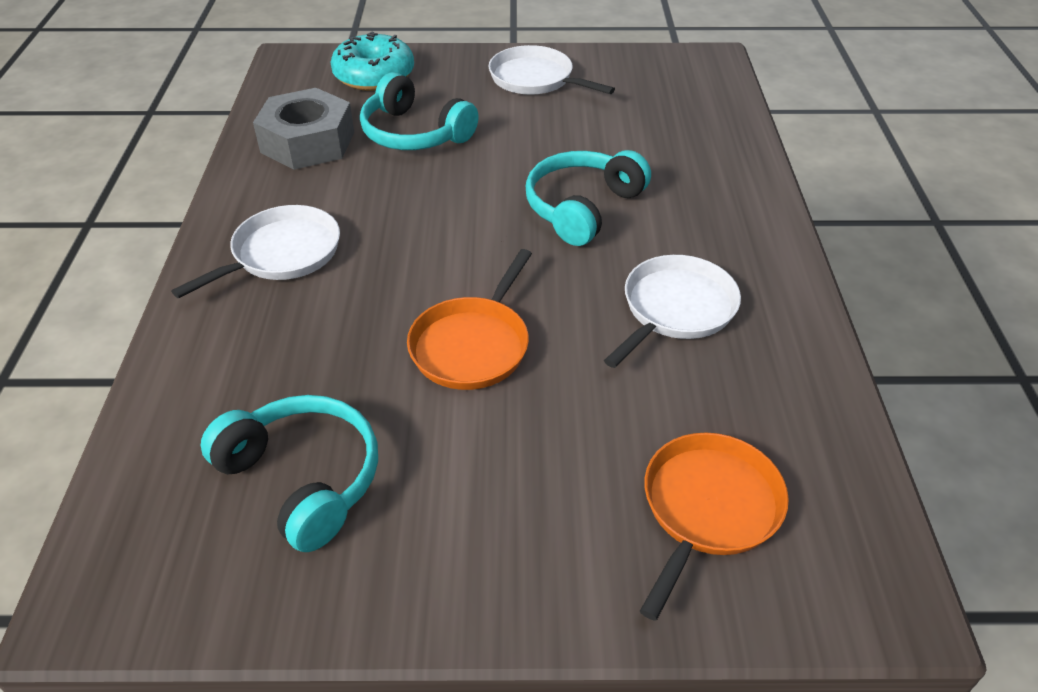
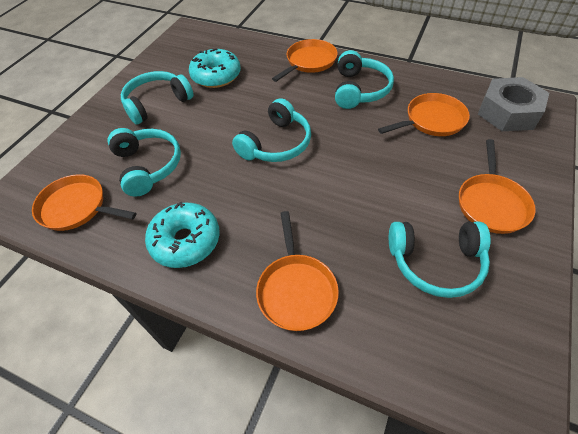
orange pan: [407,249,532,390] [640,433,789,621] = 2 -> [32,174,136,231] [256,211,339,331] [272,39,338,82] [378,93,470,136] [459,139,536,234] = 5
turquoise donut: [330,31,414,91] = 1 -> [145,202,220,268] [189,49,241,88] = 2
turquoise headphones: [200,395,378,552] [360,72,479,150] [526,150,651,246] = 3 -> [108,128,181,197] [121,71,194,124] [232,98,311,162] [335,50,394,109] [389,222,490,298] = 5
white pan: [171,205,340,298] [488,45,615,95] [604,255,741,368] = 3 -> none = 0

